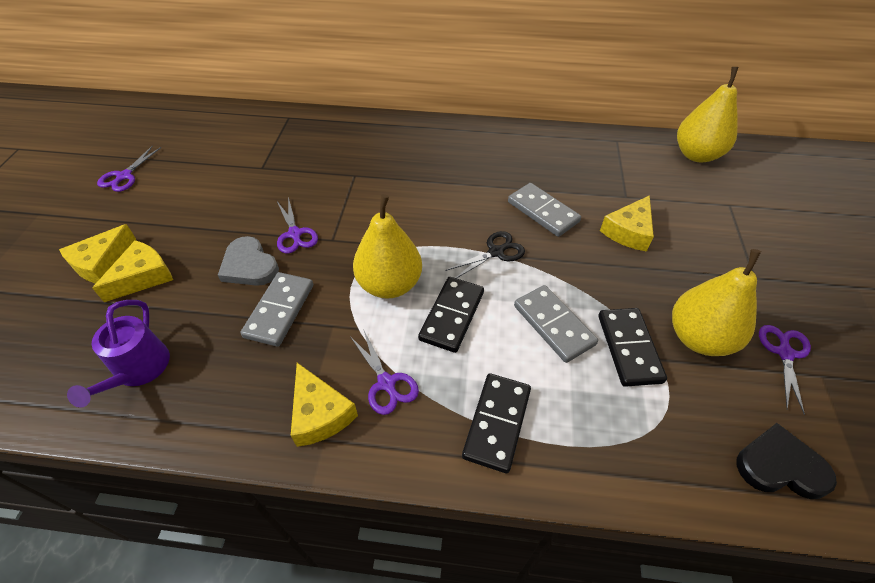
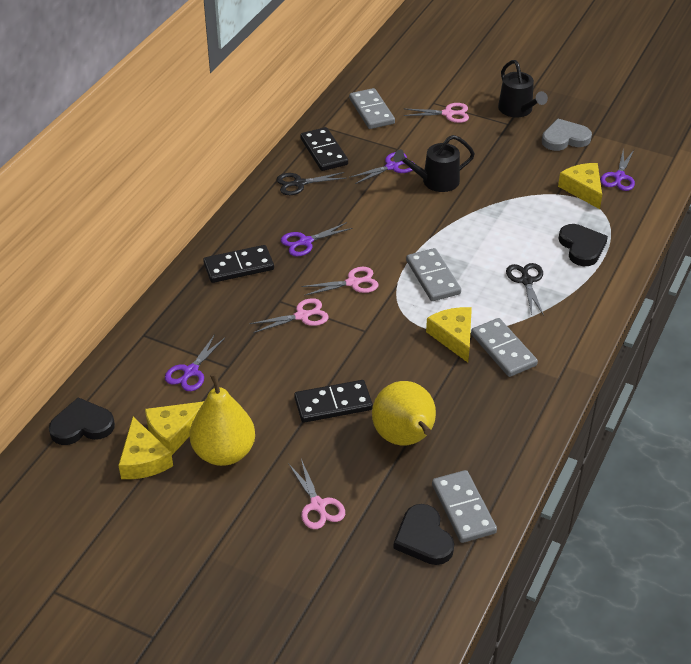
black heart: [737,423,837,499] = 1 -> [49,397,115,445] [393,504,454,565] [558,224,608,266] = 3
black scissors: [445,231,525,278] = 1 -> [276,172,347,195] [506,263,544,316] = 2
black watering can: none = 0 -> [394,135,475,192] [498,60,548,118] = 2
grey domino: [240,272,313,347] [508,183,581,237] [514,285,598,363] = 3 -> [349,88,395,129] [406,248,461,301] [432,470,497,543] [471,318,538,377] = 4
pink scissors: none = 0 -> [250,298,329,333] [288,459,345,529] [301,267,379,296] [404,103,469,123] = 4
purple watering can: [67,300,170,408] = 1 -> none = 0
yellow pear: [353,194,422,299] [672,249,761,356] [677,67,738,163] = 3 -> [190,373,255,466] [372,381,436,445] = 2

